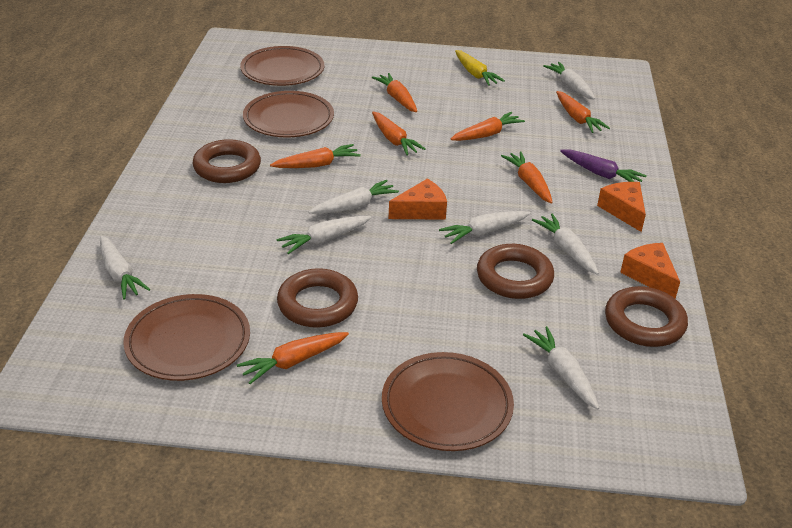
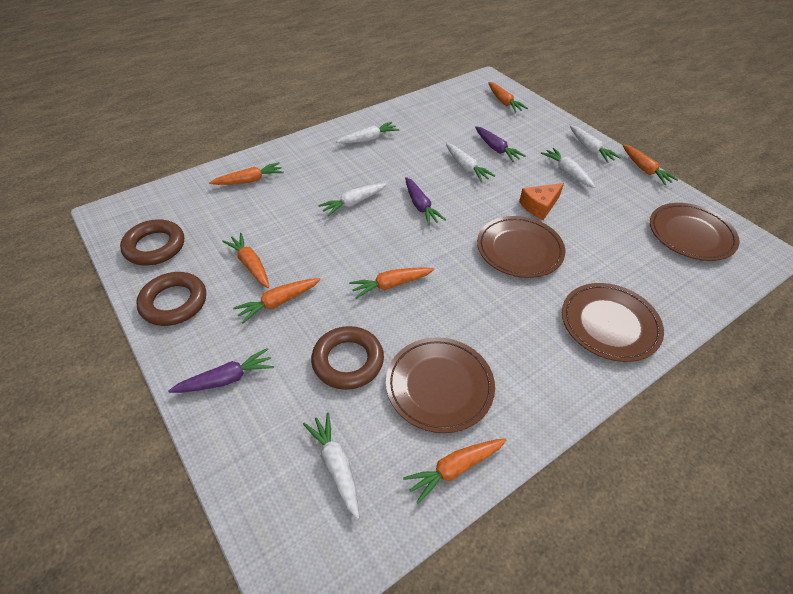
brown ring: [193,139,261,183] [277,268,358,328] [477,244,554,299] [605,286,688,347] = 4 -> [120,219,184,265] [136,272,206,326] [311,326,384,390] = 3
orange cheese: [389,179,447,220] [597,182,646,232] [620,243,680,299] = 3 -> [519,183,564,220] = 1
purple carrot: [560,149,647,182] = 1 -> [168,348,274,393] [405,177,446,225] [475,126,526,162] = 3
white carrot: [100,235,150,299] [276,216,371,254] [309,180,399,214] [439,211,530,244] [523,326,599,410] [532,213,599,275] [543,62,595,100] = 7 -> [303,413,359,519] [318,183,387,216] [336,122,399,144] [446,143,495,182] [541,148,595,188] [570,126,621,163] = 6
yellow carrot: [455,50,505,86] = 1 -> none = 0

